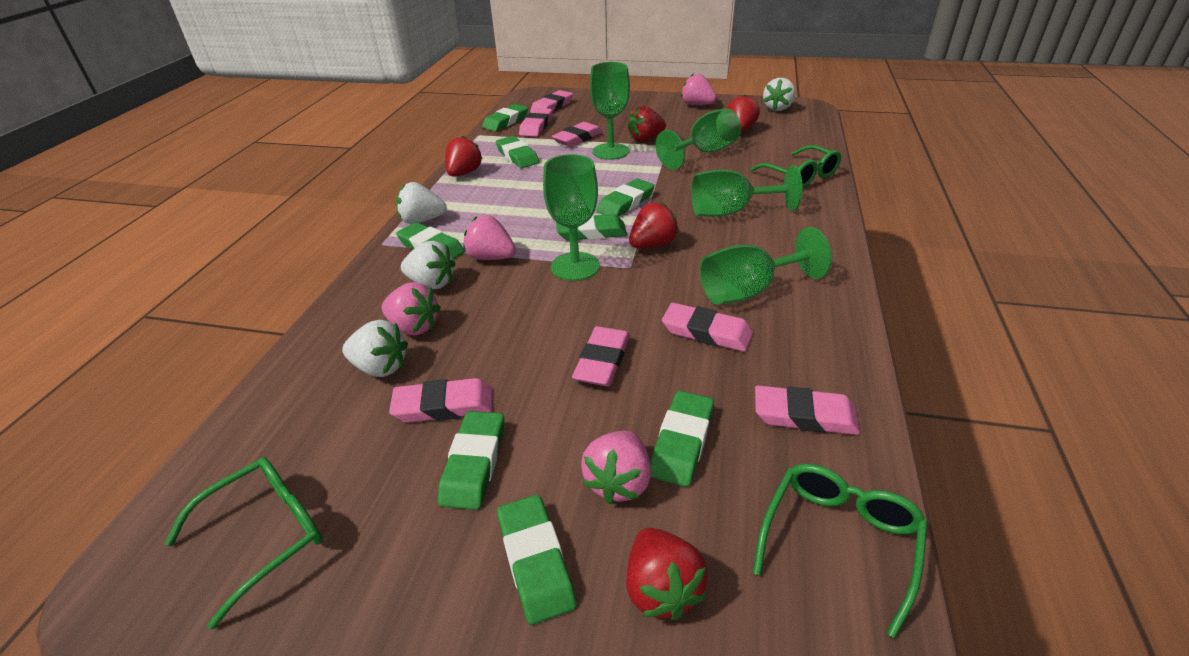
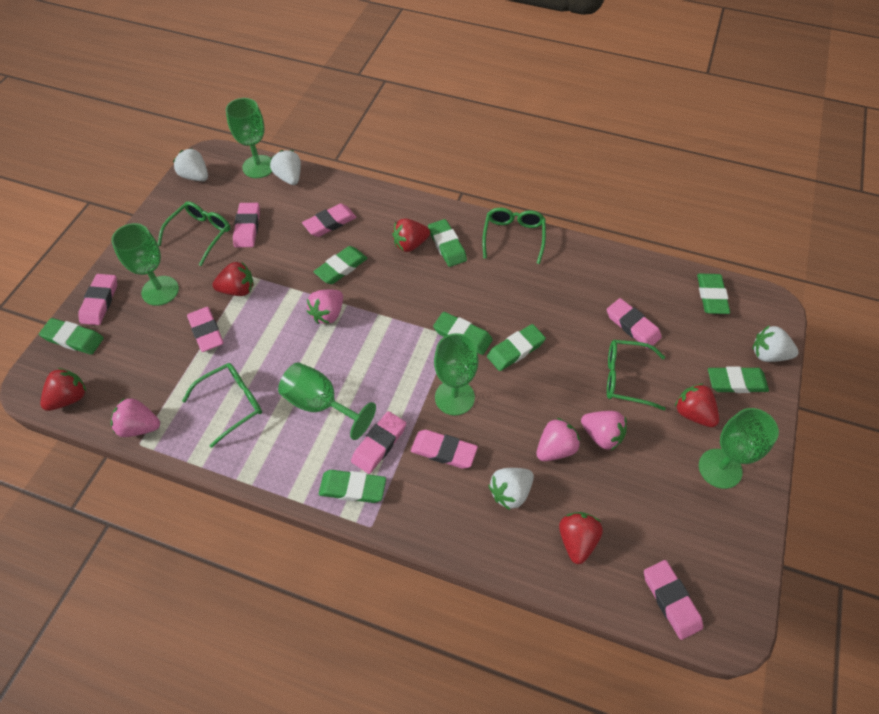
green glasses: [165,457,323,629] [750,145,841,188] [753,464,928,638] = 3 -> [158,201,231,266] [182,363,262,448] [482,208,546,264] [607,340,666,411] = 4
pink eraser: [389,378,492,423] [519,108,552,137] [530,90,573,113] [552,122,602,147] [572,326,630,386] [662,303,753,352] [755,385,860,435] = 7 -> [78,274,117,325] [187,307,224,352] [233,203,260,247] [302,204,357,237] [351,411,406,474] [411,430,478,469] [607,298,662,349] [644,560,703,640] = 8

